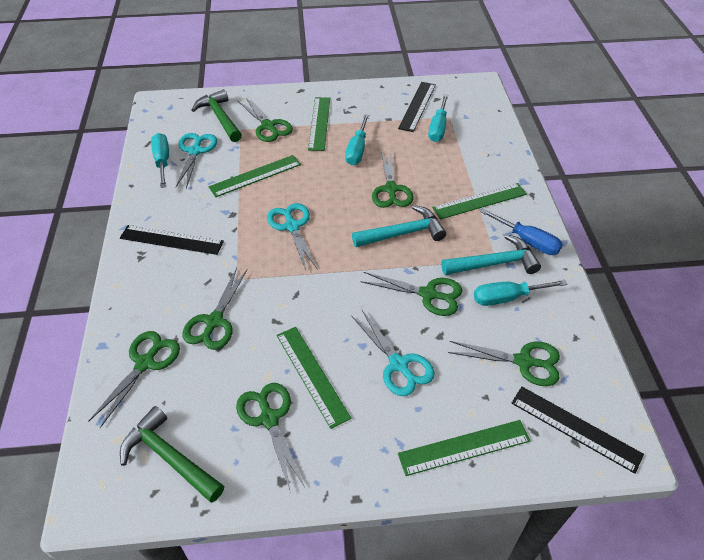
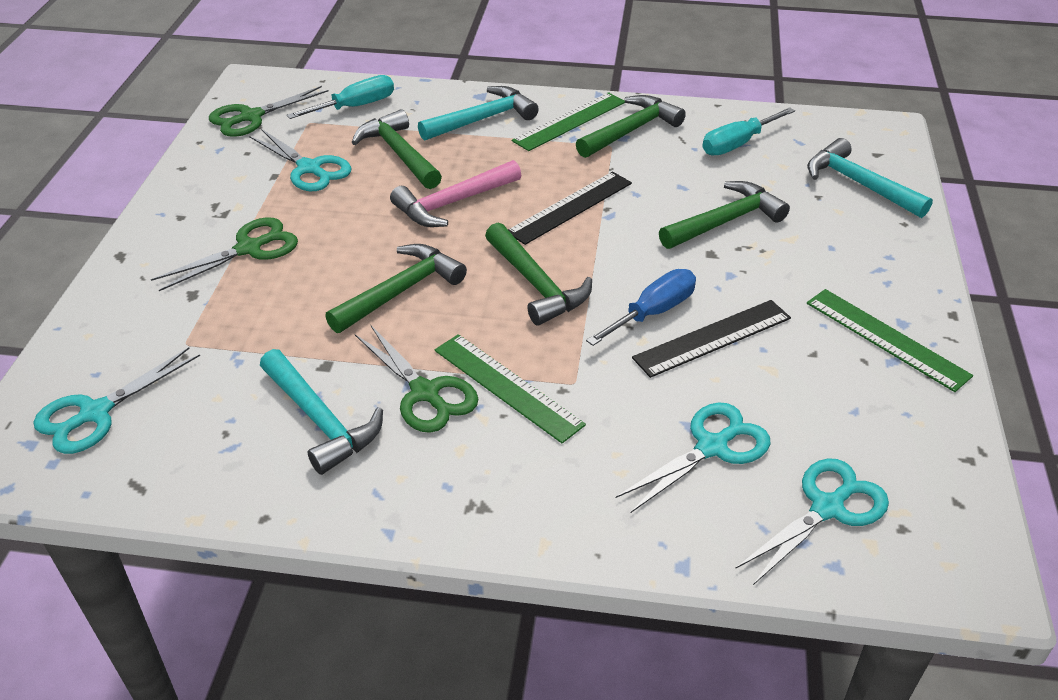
black ruler: [120,225,224,255] [398,82,436,132] [511,387,644,474] = 3 -> [508,172,632,245] [632,300,791,378] = 2
green hammer: [120,406,224,503] [192,89,242,142] = 2 -> [325,244,467,333] [351,109,442,189] [485,223,592,325] [576,95,686,158] [659,181,790,249] = 5
green ruler: [209,155,301,197] [277,327,352,429] [308,97,330,151] [398,420,531,476] [432,183,527,220] = 5 -> [435,334,586,443] [512,92,625,151] [807,289,973,392] = 3
green scissors: [88,331,180,428] [182,268,248,350] [236,383,305,490] [238,97,293,142] [360,272,462,316] [372,151,413,208] [448,341,560,386] = 7 -> [151,217,298,291] [209,86,329,137] [355,326,478,433] = 3
pink hammer: none = 0 -> [390,160,521,227] = 1
turquoise hammer: [352,205,446,247] [442,234,541,275] = 2 -> [260,349,383,475] [418,86,539,141] [807,138,933,218] = 3
turquoise scissors: [176,133,217,189] [267,203,317,270] [352,310,435,396] = 3 -> [34,347,200,454] [249,129,351,191] [616,402,771,513] [735,458,889,585] = 4
turquoise screwdriver: [151,133,169,188] [345,114,369,165] [428,94,448,142] [474,280,568,306] = 4 -> [287,75,394,119] [702,107,795,156] = 2

